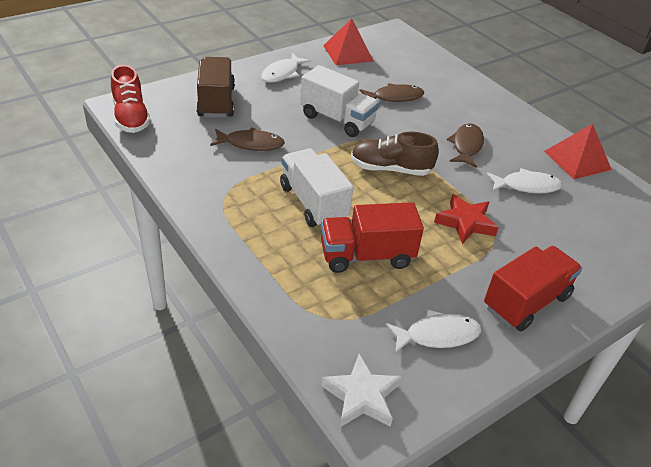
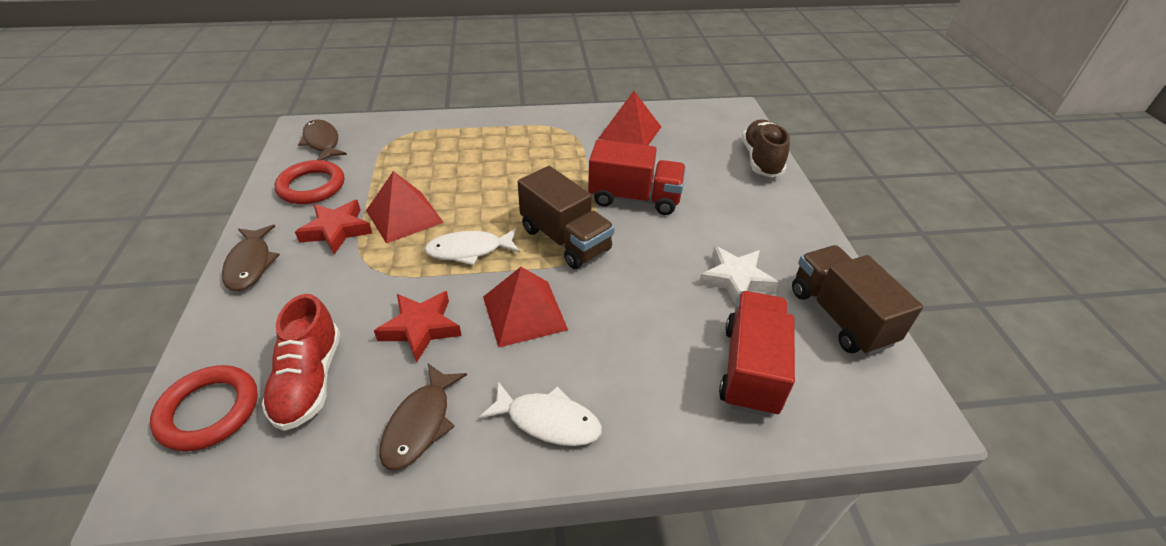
brown truck: [196,57,235,118] = 1 -> [518,166,615,269] [792,245,923,356] = 2
red pyramid: [323,19,374,65] [544,124,612,179] = 2 -> [366,171,444,244] [483,267,568,348] [598,91,661,146] = 3
red ring: none = 0 -> [150,365,258,451] [275,160,344,204] = 2
red star: [434,194,499,244] = 1 -> [295,200,372,255] [374,291,462,363] = 2
white fish: [261,53,311,83] [386,310,482,353] [487,168,563,193] = 3 -> [424,228,520,265] [479,382,602,446] = 2
white truck: [280,148,353,227] [300,65,379,137] = 2 -> none = 0

